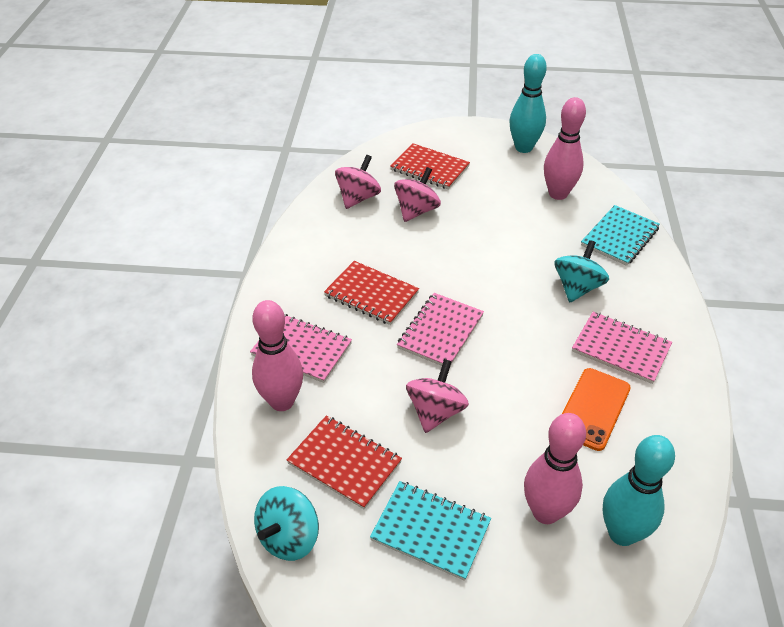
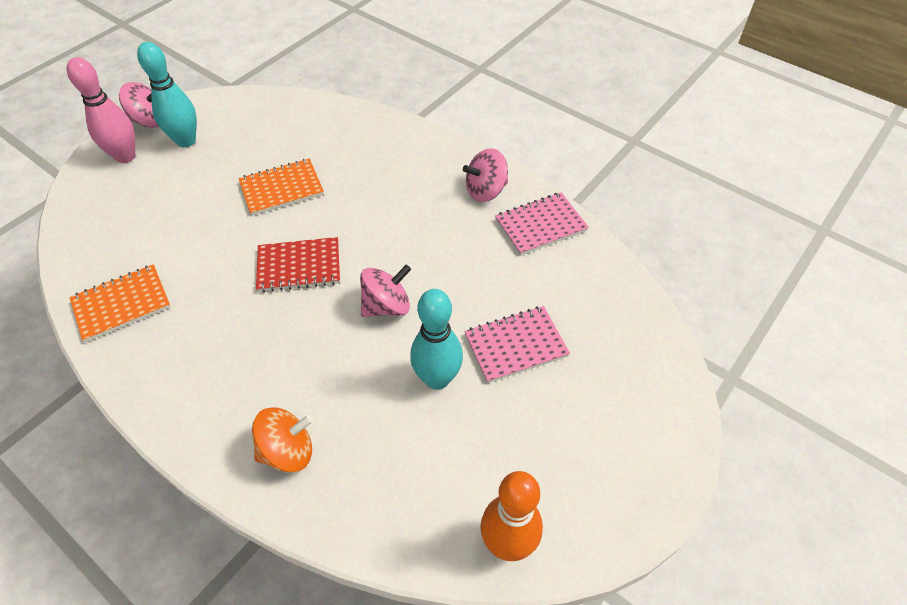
orange bowling pin: none = 0 -> [480,471,543,561] = 1
orange notebook: none = 0 -> [69,264,171,342] [238,159,324,215] = 2
orange phone: [562,368,631,451] = 1 -> none = 0
orange spinning top: none = 0 -> [252,407,313,473] = 1
pink bowling pin: [252,300,303,411] [524,413,586,524] [544,97,586,200] = 3 -> [67,57,135,163] = 1
pink notebook: [250,314,352,383] [397,293,484,366] [572,312,672,384] = 3 -> [464,306,570,383] [495,192,589,256] = 2
red notebook: [287,416,402,509] [324,261,419,325] [390,143,470,190] = 3 -> [256,237,340,292] = 1
turquoise notebook: [370,481,491,581] [581,205,660,266] = 2 -> none = 0
turquoise spinning top: [254,486,319,561] [555,240,609,302] = 2 -> none = 0

